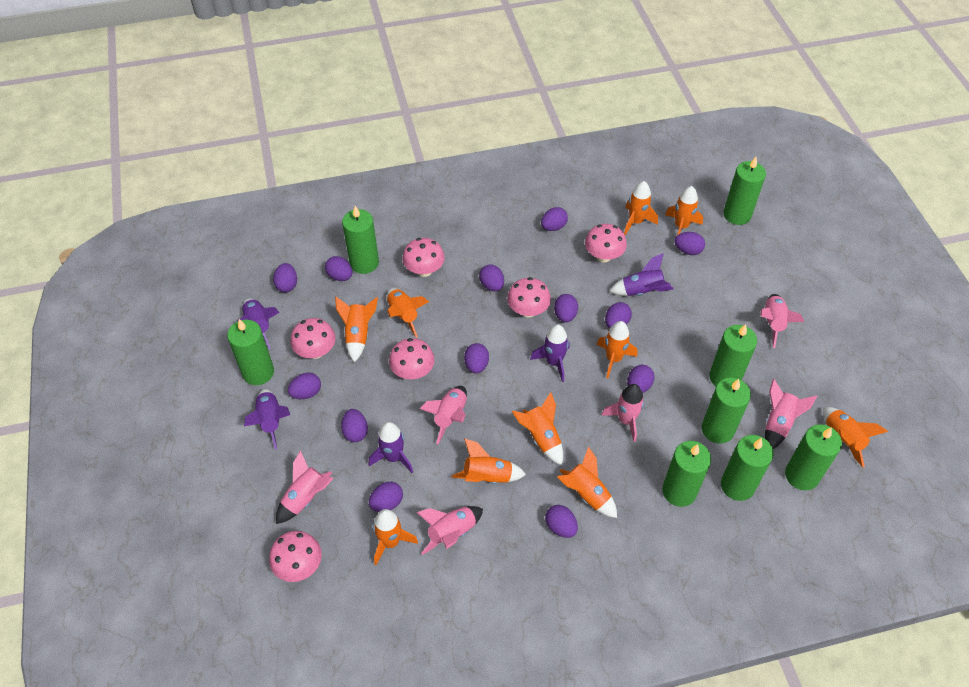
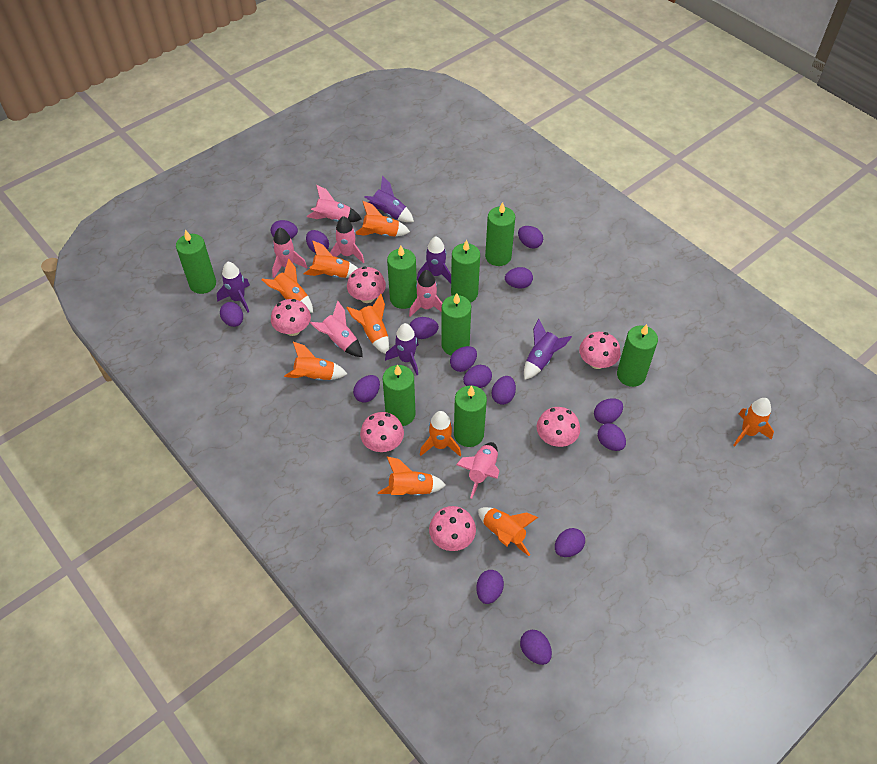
orange rocket: [335,297,378,362] [373,509,418,565] [387,288,429,338] [452,438,526,484] [512,392,563,465] [557,446,617,518] [596,321,637,378] [624,181,658,235] [665,186,703,235] [823,407,888,467] = 10 -> [261,258,313,313] [284,342,347,381] [304,240,358,278] [346,294,389,354] [355,201,410,237] [378,456,446,496] [420,411,461,456] [478,507,538,556] [733,398,774,446] = 9
purple egg: [273,263,297,292] [288,372,321,399] [325,256,352,281] [341,409,368,442] [369,482,403,512] [464,343,489,374] [479,264,504,291] [541,207,568,231] [545,505,578,538] [554,294,578,323] [605,302,632,328] [627,365,654,393] [674,232,705,255] = 13 -> [220,302,243,327] [271,220,298,239] [306,230,329,253] [353,375,380,402] [410,317,439,339] [450,346,477,372] [463,365,492,388] [476,570,504,604] [492,376,516,405] [505,267,533,288] [518,226,543,248] [520,630,552,665] [555,528,585,557] [594,398,623,424] [597,423,626,451] = 15

